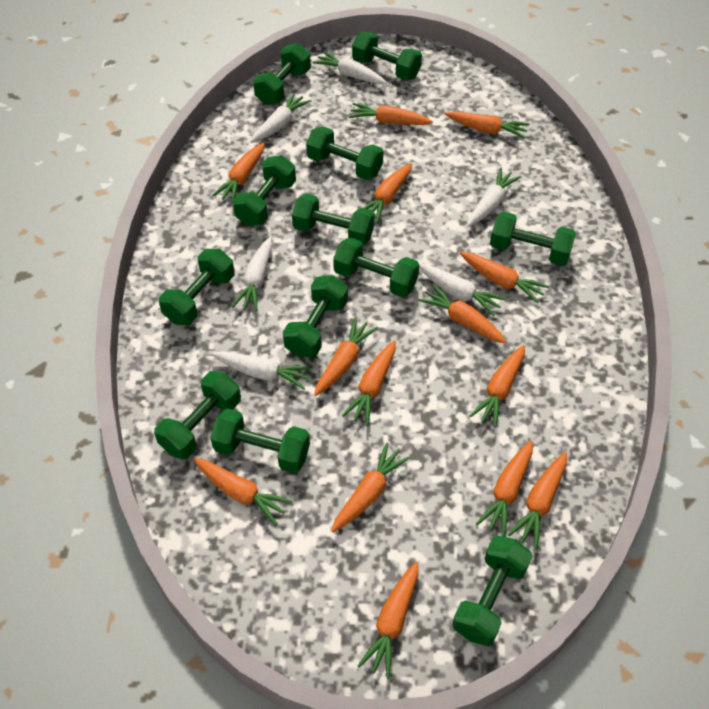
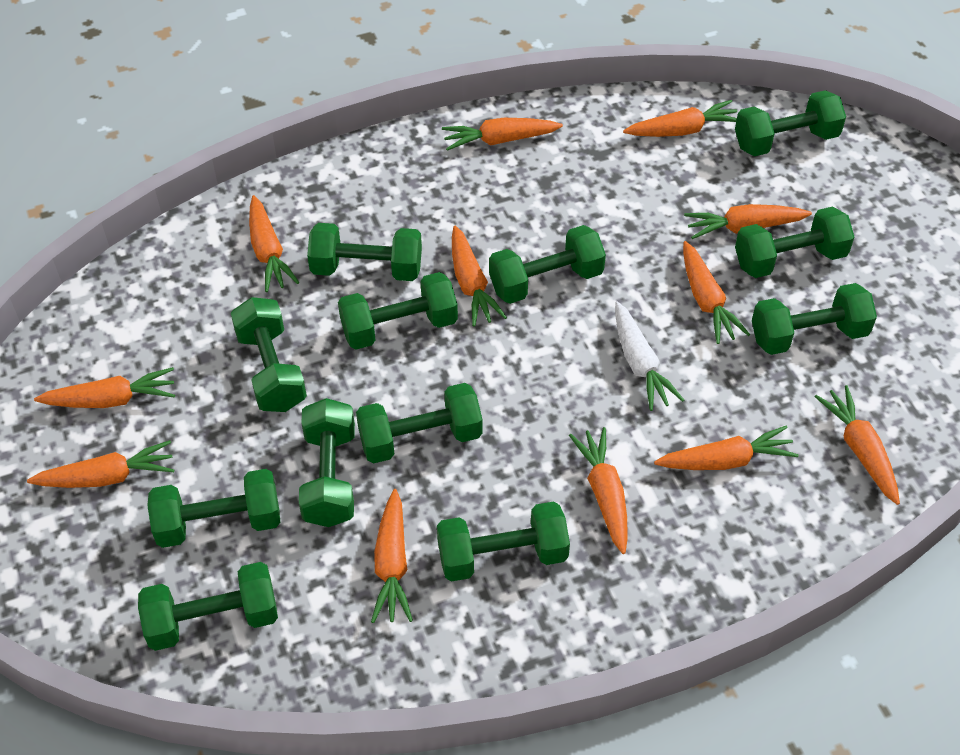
orange carrot: [193,458,293,525] [212,143,265,203] [314,317,378,396] [331,443,411,532] [342,341,396,425] [349,103,433,125] [358,562,418,679] [364,163,412,223] [418,284,507,344] [445,111,529,139] [460,252,550,303] [470,345,525,428] [476,440,533,537] [508,452,567,549] = 14 -> [27,440,174,488] [34,367,175,408] [249,195,300,292] [371,489,413,623] [442,118,563,151] [452,226,507,327] [569,427,628,554] [623,100,737,137] [654,425,799,470] [683,241,750,344] [684,204,812,239] [814,385,900,505] = 12
white carrot: [211,351,312,390] [232,237,272,311] [250,92,311,143] [313,51,387,84] [419,264,506,316] [467,168,521,227] = 6 -> [615,302,684,411] = 1

